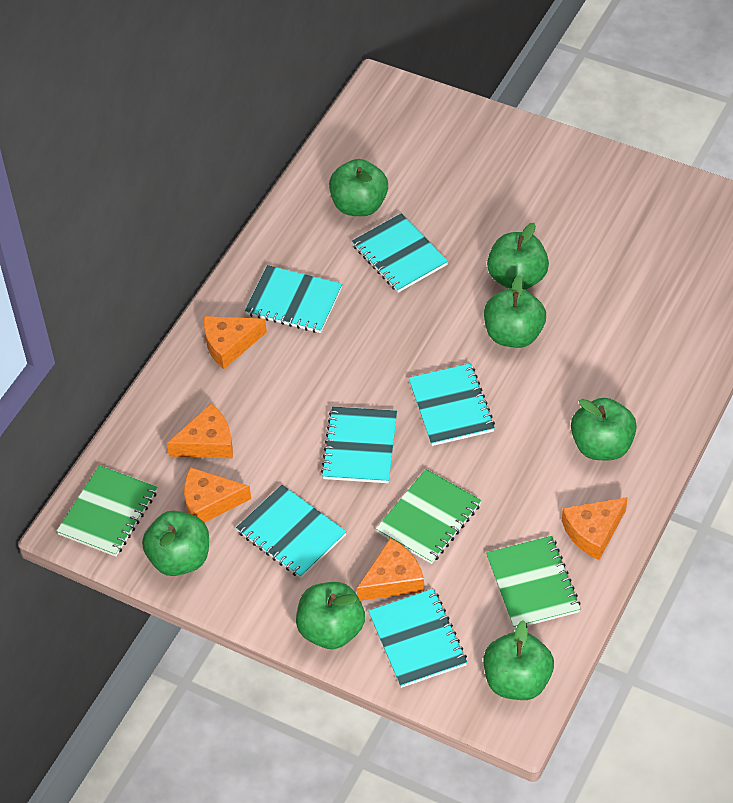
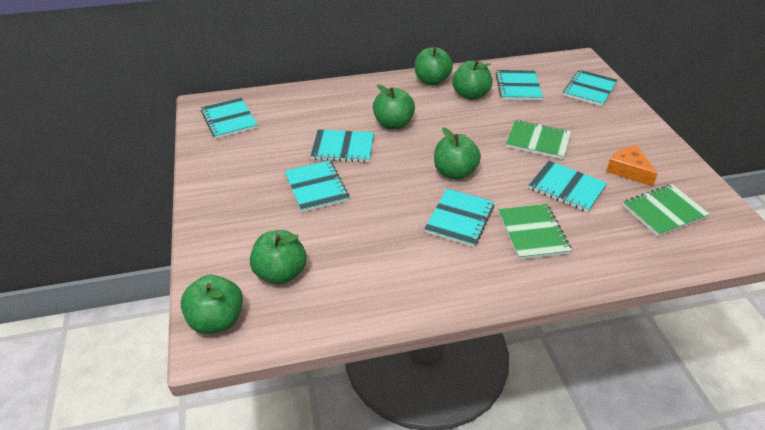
green apple: [142,511,209,576] [296,582,365,649] [329,159,388,216] [483,620,554,700] [484,275,546,348] [487,223,549,289] [571,398,637,460] = 7 -> [181,275,243,334] [250,230,307,284] [373,84,415,129] [415,47,453,85] [434,127,481,180] [452,61,493,100] = 6
orange cheese: [167,404,233,458] [184,467,251,522] [204,316,267,369] [357,538,424,601] [562,497,628,560] = 5 -> [606,145,658,187] = 1
turquoise notebook: [236,485,347,578] [245,265,342,333] [321,407,397,483] [352,213,448,293] [368,589,467,688] [409,363,495,446] = 6 -> [201,98,257,139] [285,160,349,212] [310,130,374,163] [424,189,494,247] [495,70,543,100] [529,161,607,212] [563,70,618,106] = 7

